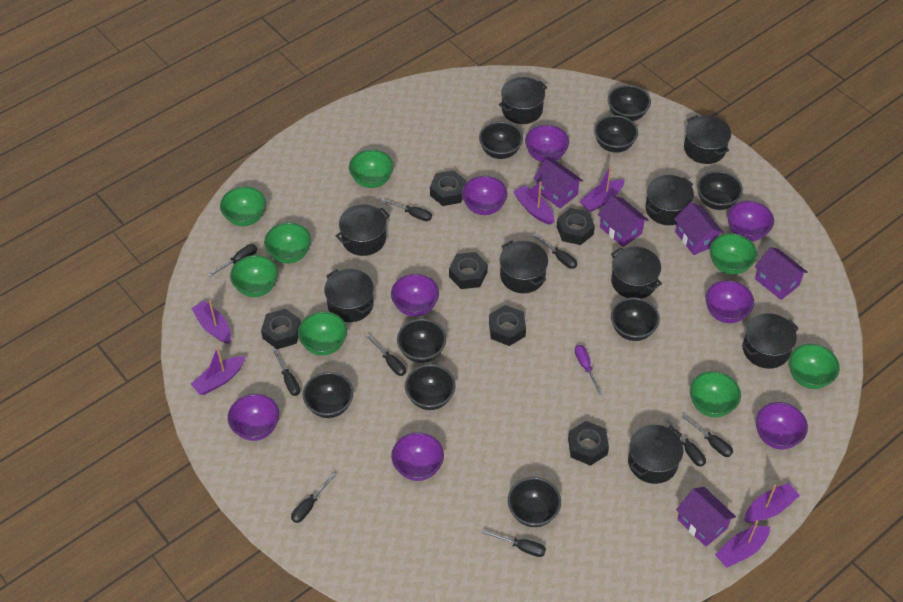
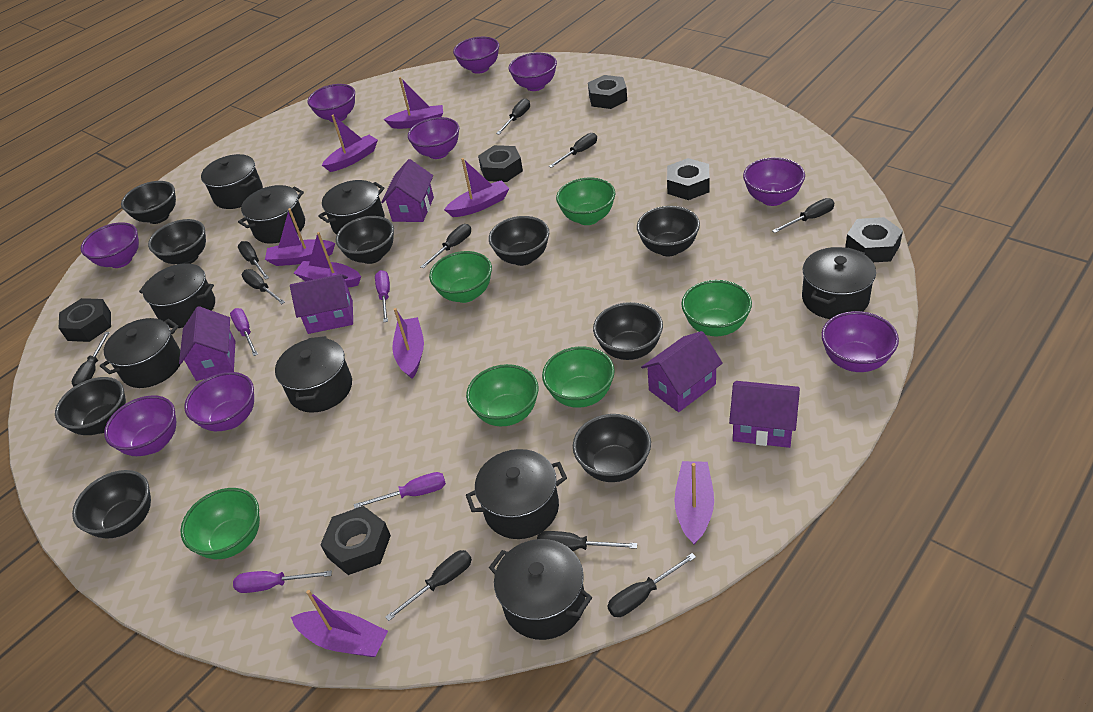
black screwdriver: [208,244,257,277] [272,348,300,396] [291,473,336,523] [366,334,406,376] [381,198,432,221] [482,530,546,557] [532,234,577,269] [665,417,706,467] [682,415,733,457] = 9 -> [72,332,110,387] [238,241,269,280] [242,269,285,304] [385,550,472,621] [420,224,471,269] [496,98,530,134] [537,531,637,551] [549,133,597,168] [607,553,696,617] [772,198,835,233] = 10
green bowl: [220,186,266,226] [230,255,278,297] [264,222,311,264] [298,311,347,356] [349,150,394,188] [690,371,741,417] [710,233,757,275] [789,344,840,389] = 8 -> [180,488,260,559] [429,251,492,303] [466,364,539,426] [542,346,615,408] [556,178,615,225] [682,280,752,336] = 6
purple boat: [191,301,231,344] [191,347,246,395] [513,181,555,225] [579,165,624,212] [715,520,770,568] [744,483,800,523] = 6 -> [265,208,335,266] [291,590,388,657] [294,232,361,287] [322,115,378,172] [383,77,443,129] [392,308,424,379] [444,158,509,217] [674,461,714,545] = 8
purple bowl: [228,394,279,441] [391,274,439,317] [391,432,444,481] [462,176,508,215] [525,125,569,162] [705,280,754,323] [727,201,774,241] [756,402,808,449] = 8 -> [80,222,139,268] [104,395,176,456] [184,372,254,431] [308,84,355,122] [408,117,459,159] [453,37,499,74] [509,53,557,91] [743,157,805,206] [821,311,899,372] = 9
purple screwdriver: [575,345,602,395] = 1 -> [230,308,258,356] [233,570,332,593] [354,472,446,509] [375,270,390,322] = 4

